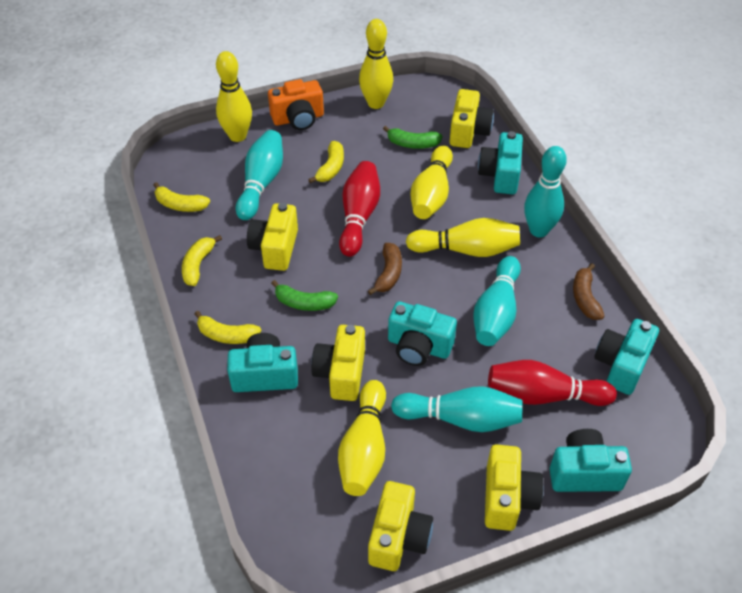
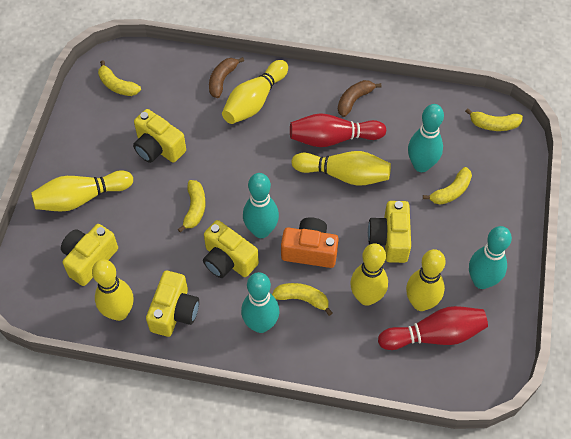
green banana: [271,280,338,311] [383,126,442,149] = 2 -> none = 0
turquoise camera: [227,333,298,392] [388,301,457,366] [478,131,523,194] [550,429,632,492] [594,319,659,395] = 5 -> none = 0
yellow banana: [154,182,210,212] [182,235,222,286] [194,311,261,344] [308,141,344,183] = 4 -> [98,61,141,96] [178,180,206,233] [272,283,332,316] [423,167,472,205] [465,109,523,131] = 5
yellow bowling pin: [216,51,252,142] [338,380,386,496] [359,19,393,109] [406,218,520,257] [410,146,453,219] = 5 -> [31,170,133,212] [92,259,133,321] [222,60,288,124] [291,151,391,186] [350,243,388,306] [406,249,446,311] = 6

